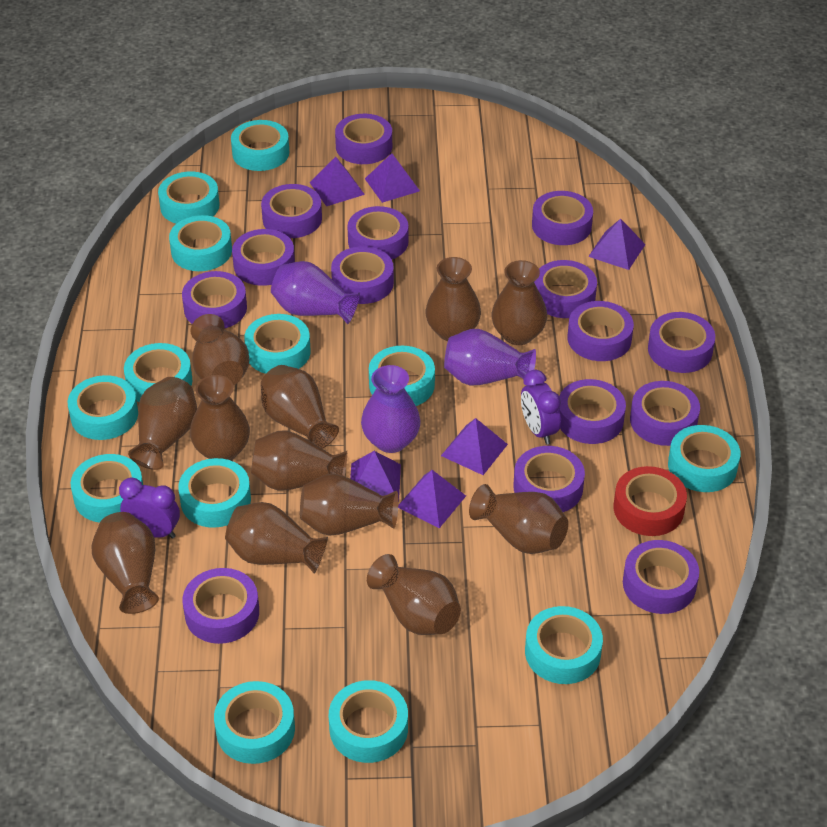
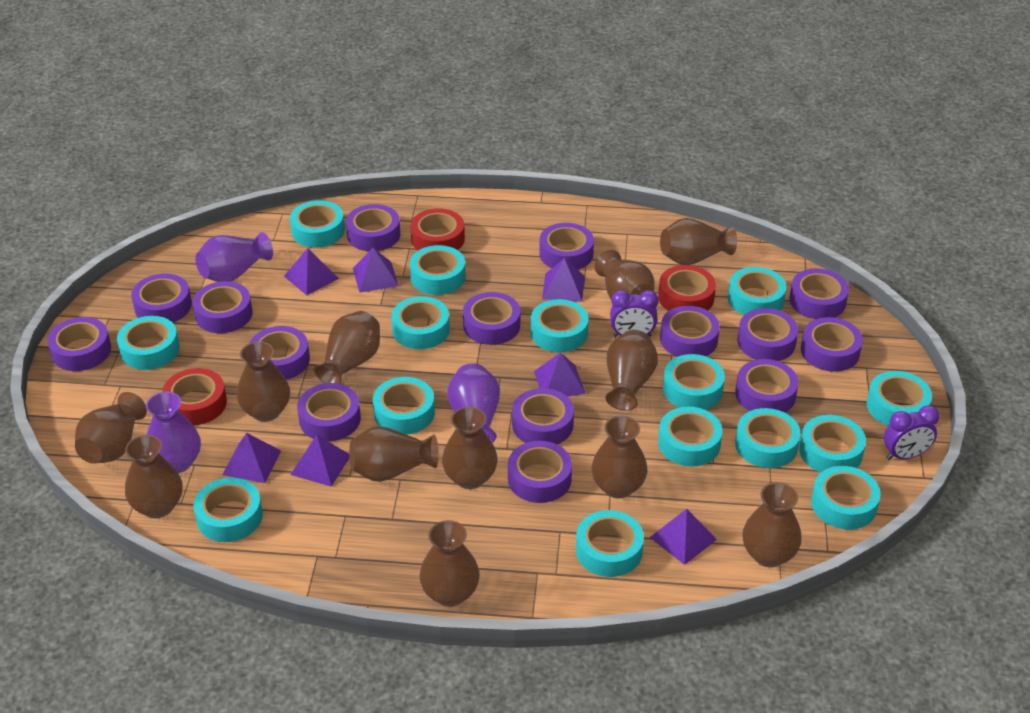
purple pyramid: [310,157,365,206] [350,451,401,502] [365,153,420,203] [398,470,466,528] [441,418,508,475] [588,219,646,270] = 6 -> [222,433,281,483] [284,248,339,295] [290,435,350,487] [353,248,399,293] [534,352,586,397] [542,258,585,302] [649,509,717,565] = 7
red tape: [614,466,687,536] = 1 -> [162,368,227,425] [410,208,465,250] [658,265,716,311] = 3
turquoise tape: [68,375,138,440] [71,454,143,523] [124,343,193,402] [158,171,220,224] [169,215,232,271] [178,458,251,528] [214,681,295,764] [231,120,289,171] [244,314,311,374] [329,680,408,763] [369,346,435,406] [525,606,603,684] [668,425,740,492] = 13 -> [117,316,180,370] [193,477,263,542] [290,200,345,248] [373,377,435,435] [391,296,450,349] [410,245,466,295] [531,299,589,352] [576,510,644,577] [658,407,722,467] [663,354,725,410] [728,267,786,315] [735,408,801,468] [799,415,866,472] [811,466,881,530] [866,371,932,426] = 15

